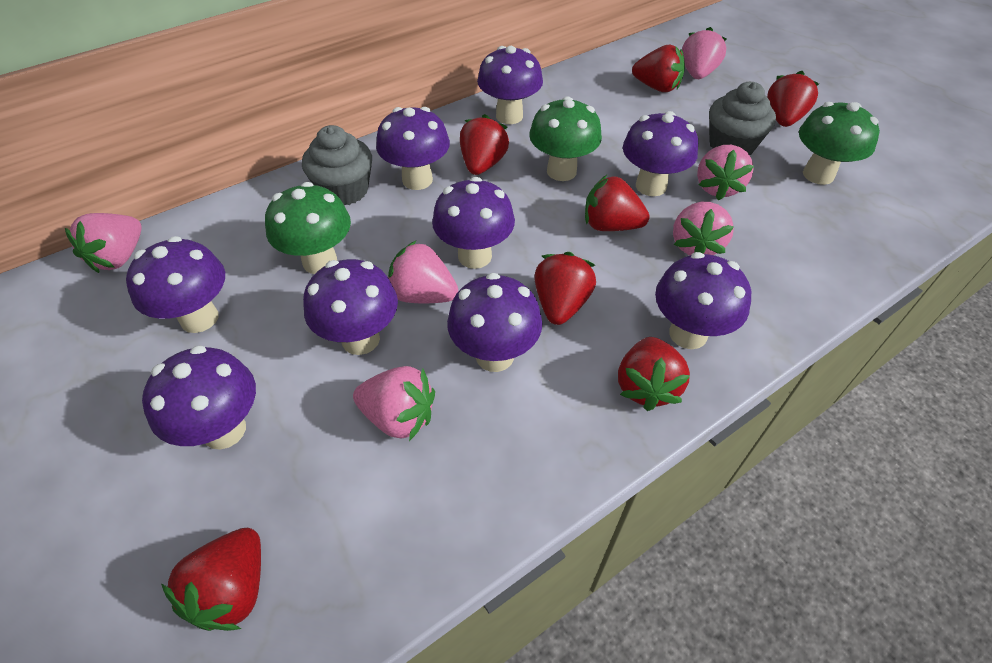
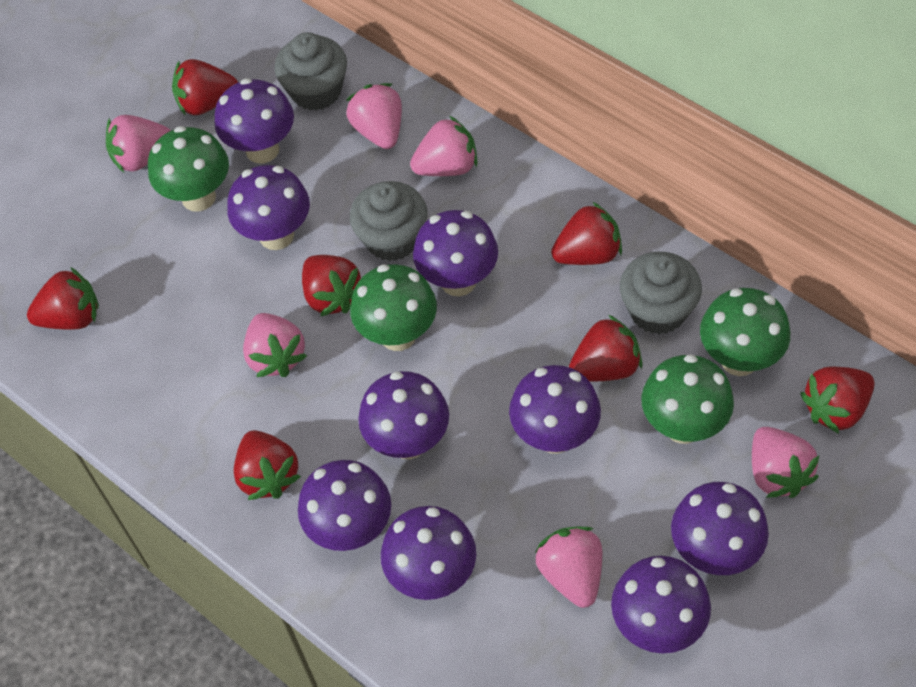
green mushroom: [265,182,351,274] [529,96,602,181] [799,102,880,185] = 3 -> [148,126,229,212] [350,264,437,351] [641,354,734,444] [700,288,790,376] = 4
grey cupcake: [302,125,372,206] [709,82,776,155] = 2 -> [274,32,347,111] [350,181,428,261] [620,252,702,335] = 3

